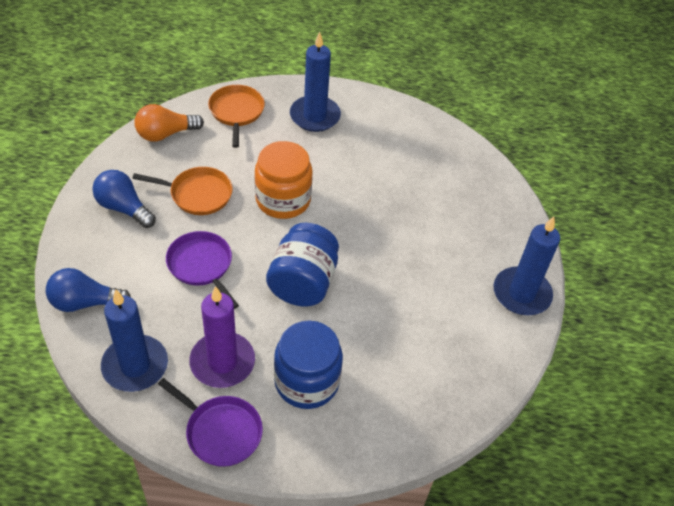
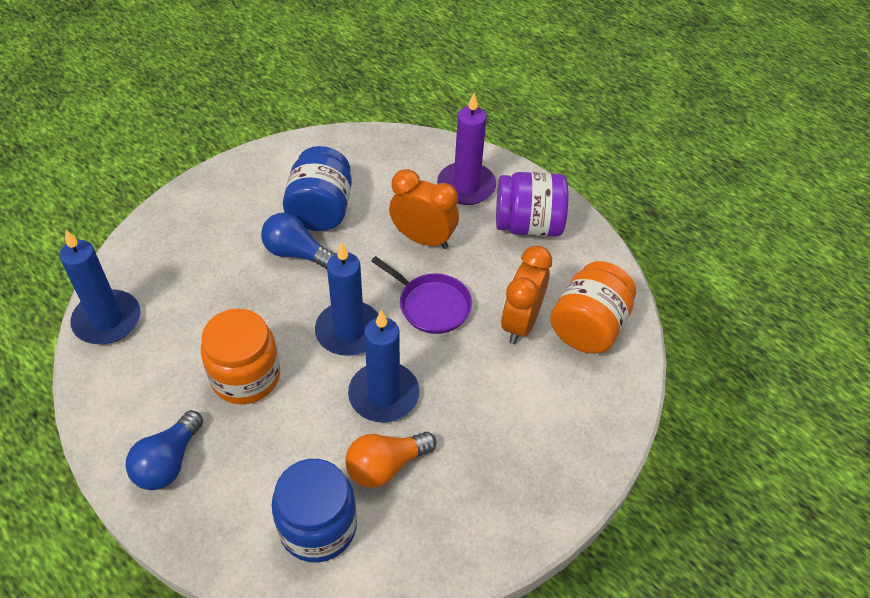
orange clock: none = 0 -> [389,169,459,249] [501,245,552,344] = 2
orange jar: [255,141,313,219] = 1 -> [201,309,280,404] [550,261,636,353] = 2
orange pan: [132,167,233,215] [208,85,265,148] = 2 -> none = 0
purple jar: none = 0 -> [496,172,568,237] = 1
purple pan: [158,378,263,467] [166,231,239,309] = 2 -> [371,256,472,334] = 1

